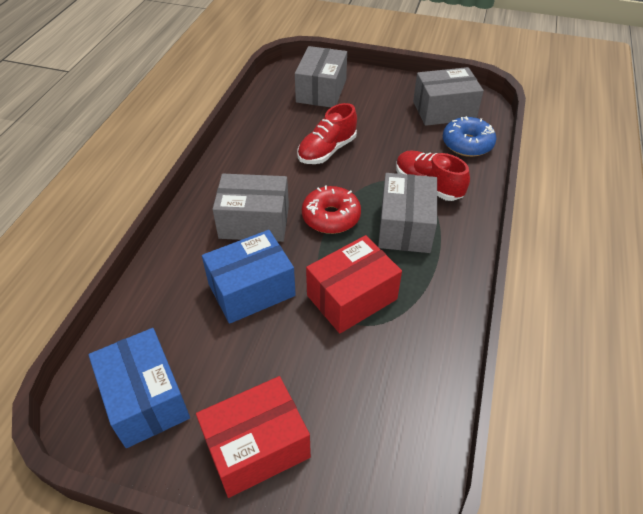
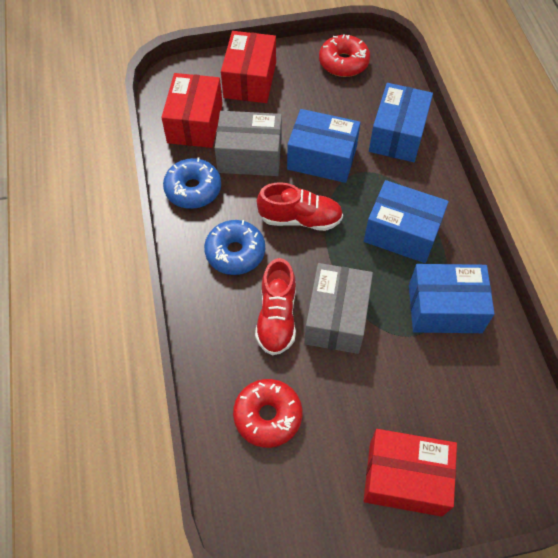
blue box: [89,328,190,448] [202,230,296,324] = 2 -> [287,109,361,183] [364,180,449,263] [369,83,433,162] [409,264,495,333] = 4
blue donut: [443,116,496,157] = 1 -> [163,158,221,209] [204,220,265,275] = 2
grey box: [213,174,289,242] [295,46,347,107] [378,173,437,253] [413,67,484,126] = 4 -> [215,111,282,176] [304,263,373,354] = 2
red box: [196,376,311,498] [306,235,402,333] = 2 -> [161,73,223,148] [221,31,276,103] [363,429,457,517] = 3
red donut: [302,186,361,234] = 1 -> [233,379,302,448] [319,34,370,77] = 2

